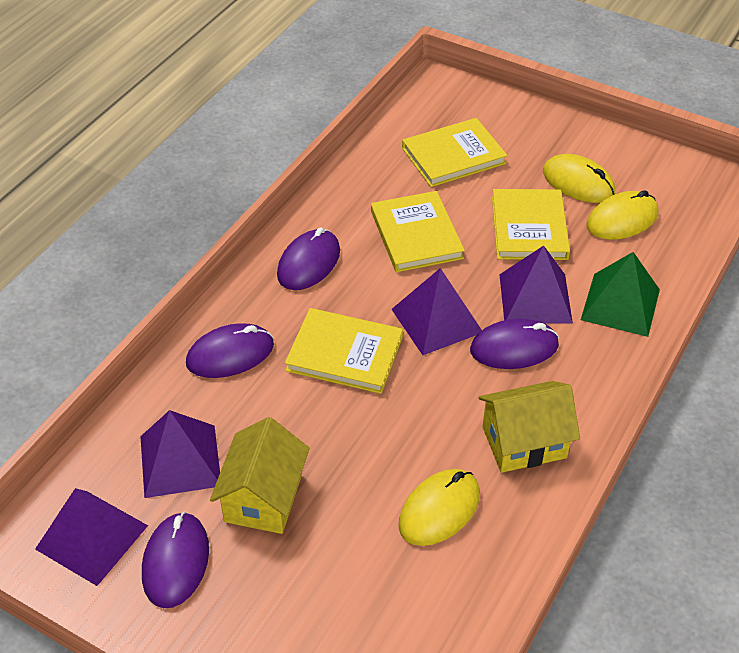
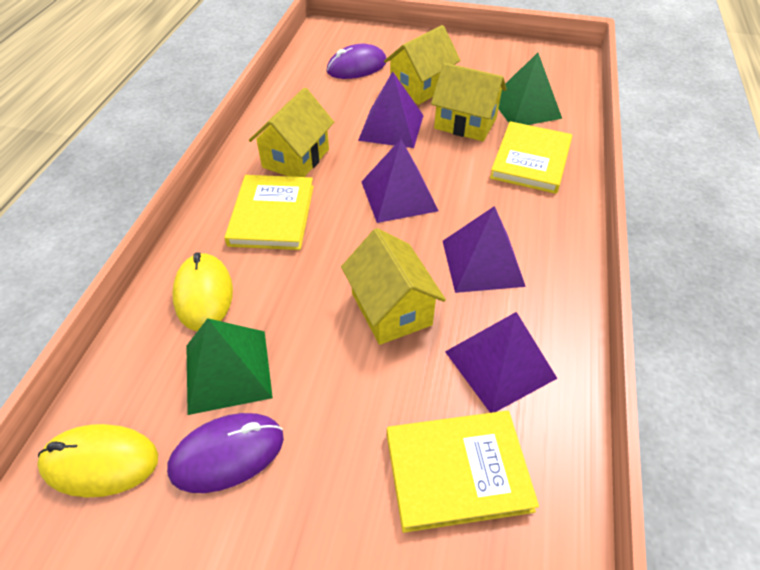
green pyramid: [581,252,660,337] = 1 -> [186,318,273,415] [498,53,562,125] = 2
purple mouse: [142,512,209,608] [186,323,274,378] [277,227,340,290] [470,318,559,369] = 4 -> [167,413,284,493] [326,44,386,79] = 2
yellow book: [285,308,403,394] [371,191,465,272] [402,118,507,187] [492,189,570,260] = 4 -> [224,175,314,250] [387,411,539,533] [490,121,572,194] = 3
yellow house: [210,417,310,534] [479,381,580,473] = 2 -> [249,88,334,177] [341,228,446,345] [384,25,461,105] [431,63,507,141] = 4
yellow mouse: [398,469,480,546] [543,154,615,203] [587,190,659,240] = 3 -> [37,424,158,498] [172,252,233,331] = 2

